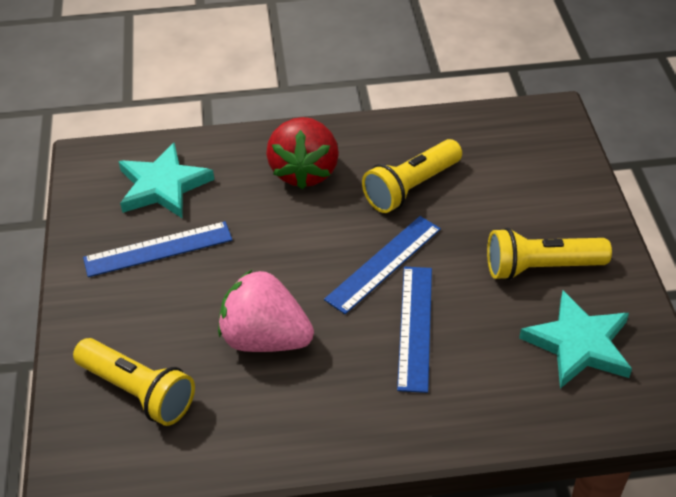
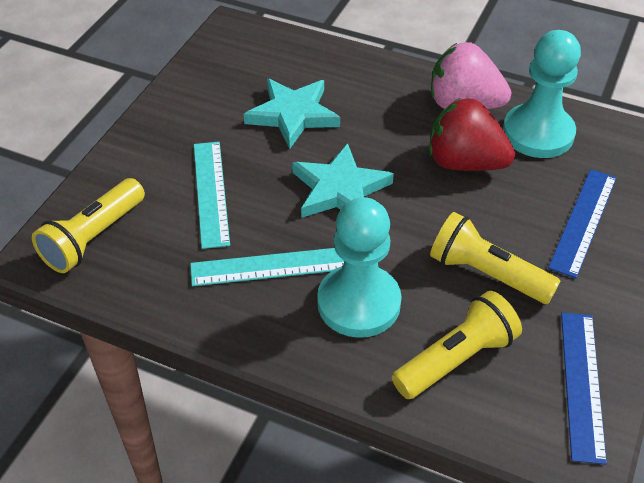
blue ruler: [83,221,232,277] [324,216,441,314] [397,267,432,393] = 3 -> [548,169,617,278] [561,313,607,465] = 2
turquoise pawn: none = 0 -> [317,197,401,338] [503,30,581,158] = 2
turquoise ruler: none = 0 -> [190,248,344,286] [194,142,230,249] = 2

